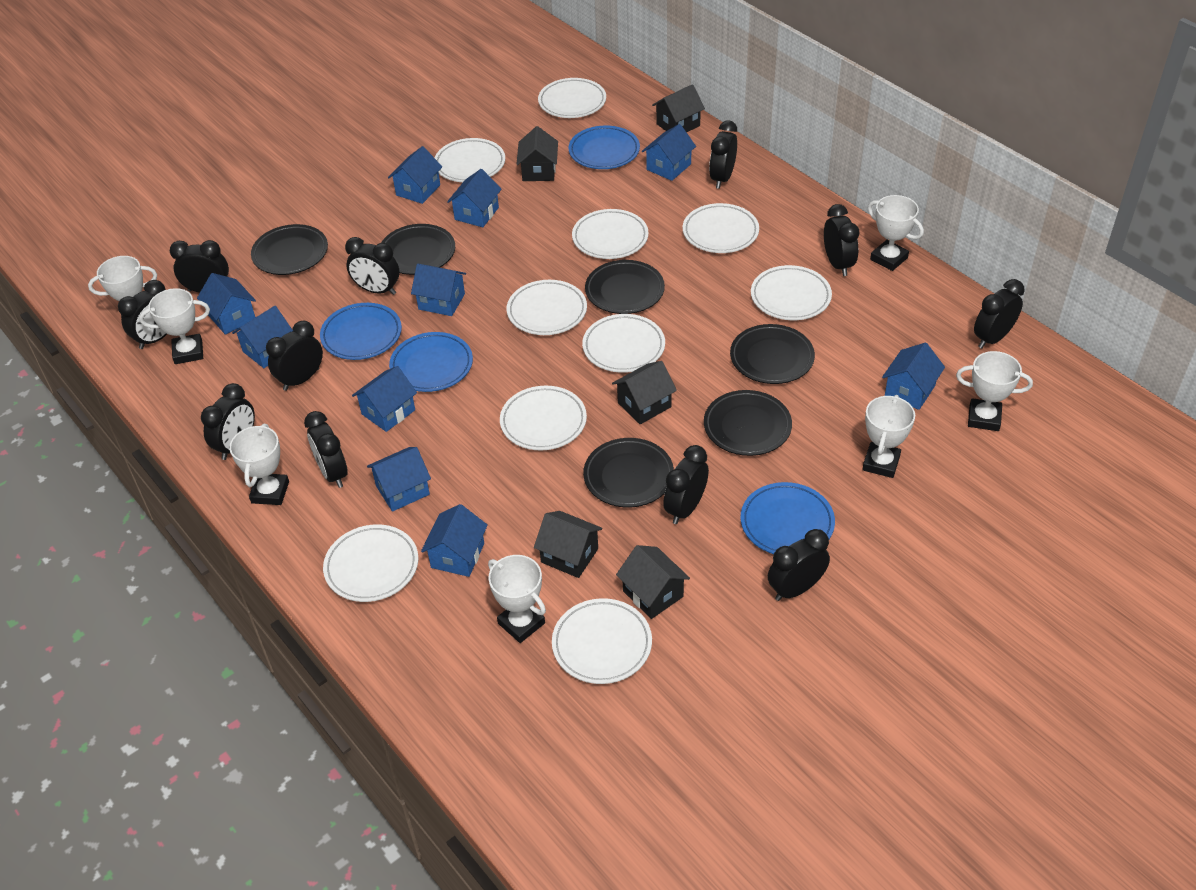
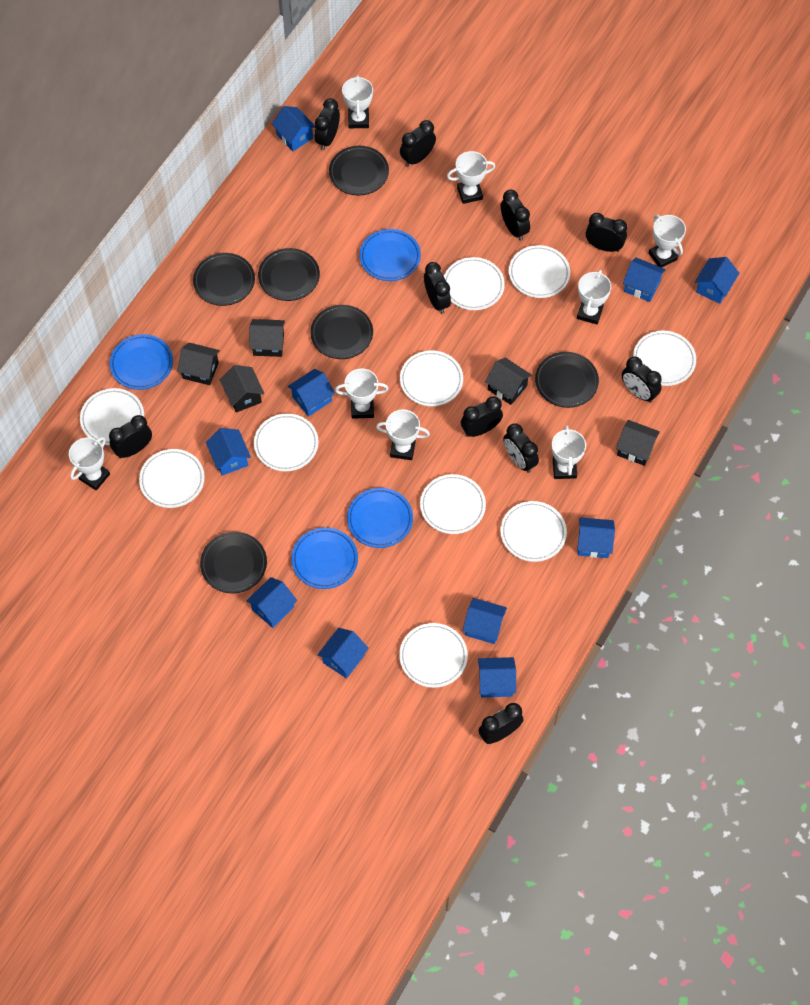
black clock: [118,280,167,349] [170,240,229,293] [201,383,255,460] [266,321,323,391] [304,411,348,488] [345,237,399,295] [663,445,709,524] [709,120,737,189] [768,529,830,601] [824,204,859,276] [974,279,1025,349] = 11 -> [109,415,152,458] [315,98,340,150] [400,120,436,167] [424,262,451,314] [461,396,503,437] [478,703,523,744] [501,190,530,241] [503,423,539,473] [586,213,627,252] [622,356,662,403] = 10
white trophy: [88,256,157,318] [139,288,210,364] [229,424,289,505] [488,555,546,643] [862,395,915,478] [868,195,924,271] [956,351,1033,431] = 7 -> [69,437,110,491] [335,368,388,419] [342,75,373,128] [376,409,430,460] [447,151,495,204] [552,425,586,479] [577,270,611,324] [649,214,686,268] = 8

